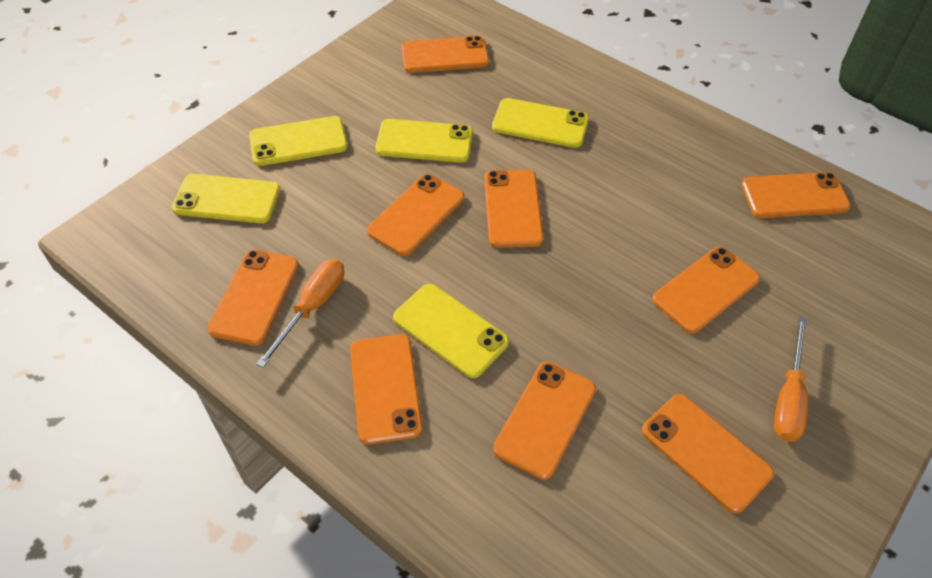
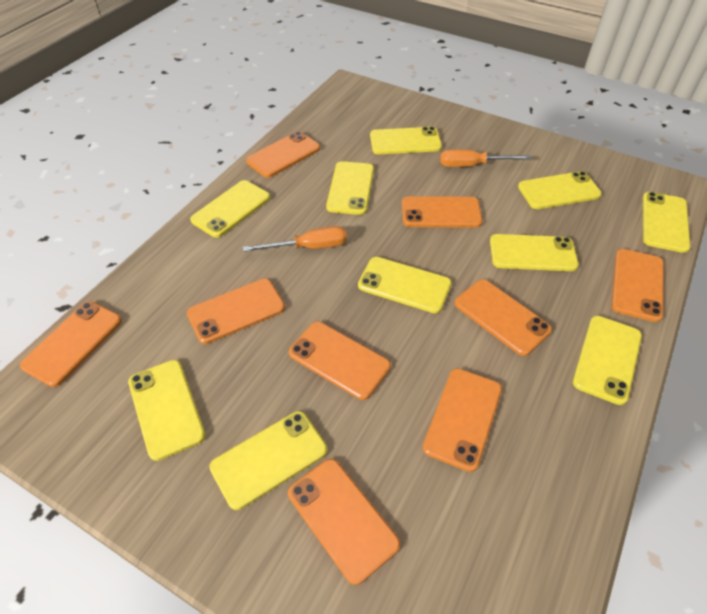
yellow phone: [172,174,281,223] [249,116,348,166] [375,119,473,163] [393,284,509,378] [492,98,589,148] = 5 -> [128,360,206,461] [190,180,270,238] [209,411,327,510] [326,161,374,215] [358,257,452,313] [370,126,442,154] [490,234,579,271] [518,171,602,209] [573,316,642,405] [643,192,691,253] = 10

